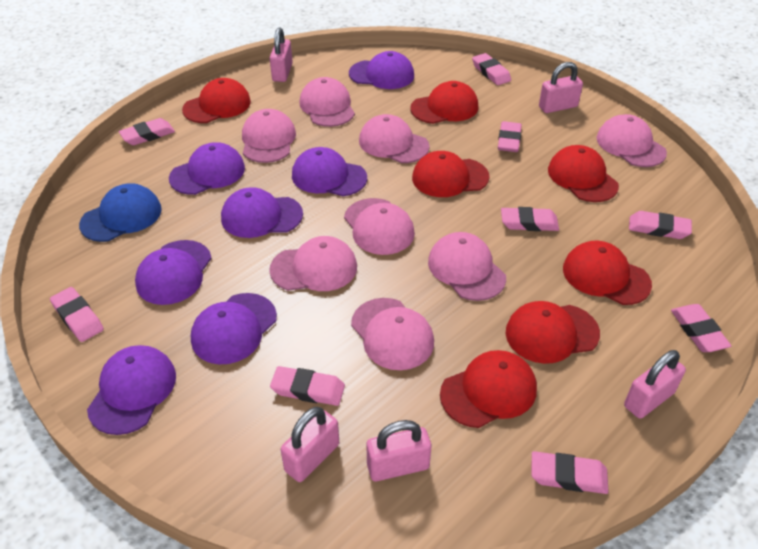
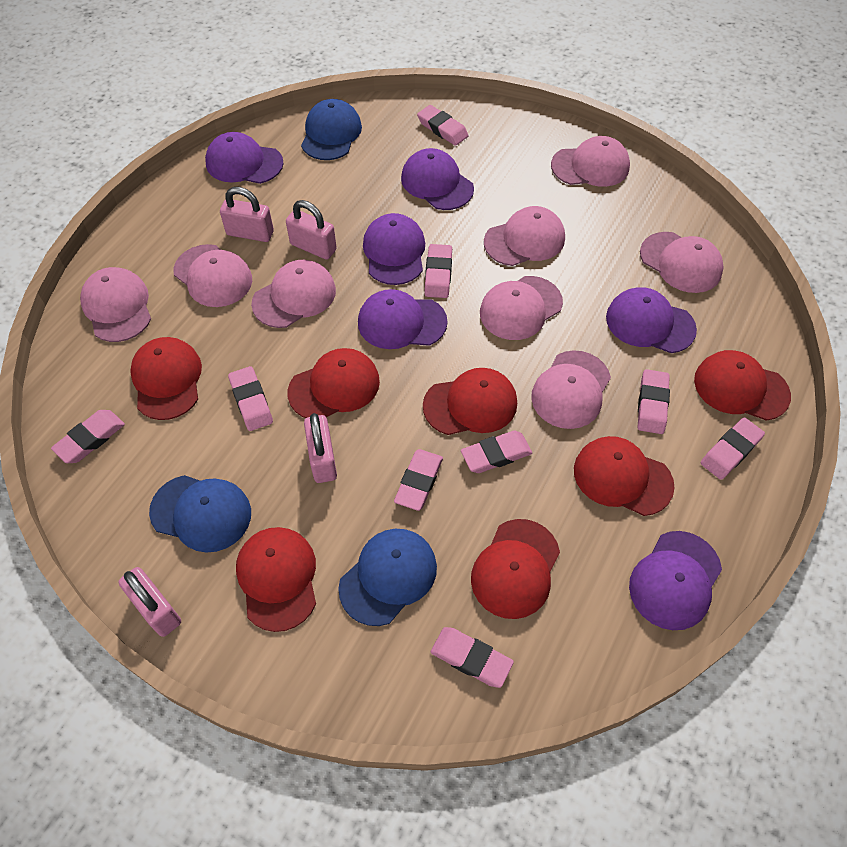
blue cap: [79,183,162,242] = 1 -> [149,475,251,553] [301,99,362,160] [338,529,437,626] = 3
pink padlock: [270,27,293,82] [281,407,339,482] [366,420,431,481] [539,62,583,113] [624,350,686,419] = 5 -> [119,567,181,637] [220,187,274,242] [286,200,337,260] [304,413,337,483] = 4
purple cap: [87,345,176,435] [135,240,212,305] [169,142,245,195] [191,293,277,364] [221,187,303,238] [292,147,367,196] [349,51,414,89] = 7 -> [205,132,283,184] [358,289,448,349] [363,213,425,285] [401,148,474,210] [606,287,697,353] [629,531,722,630] = 6

